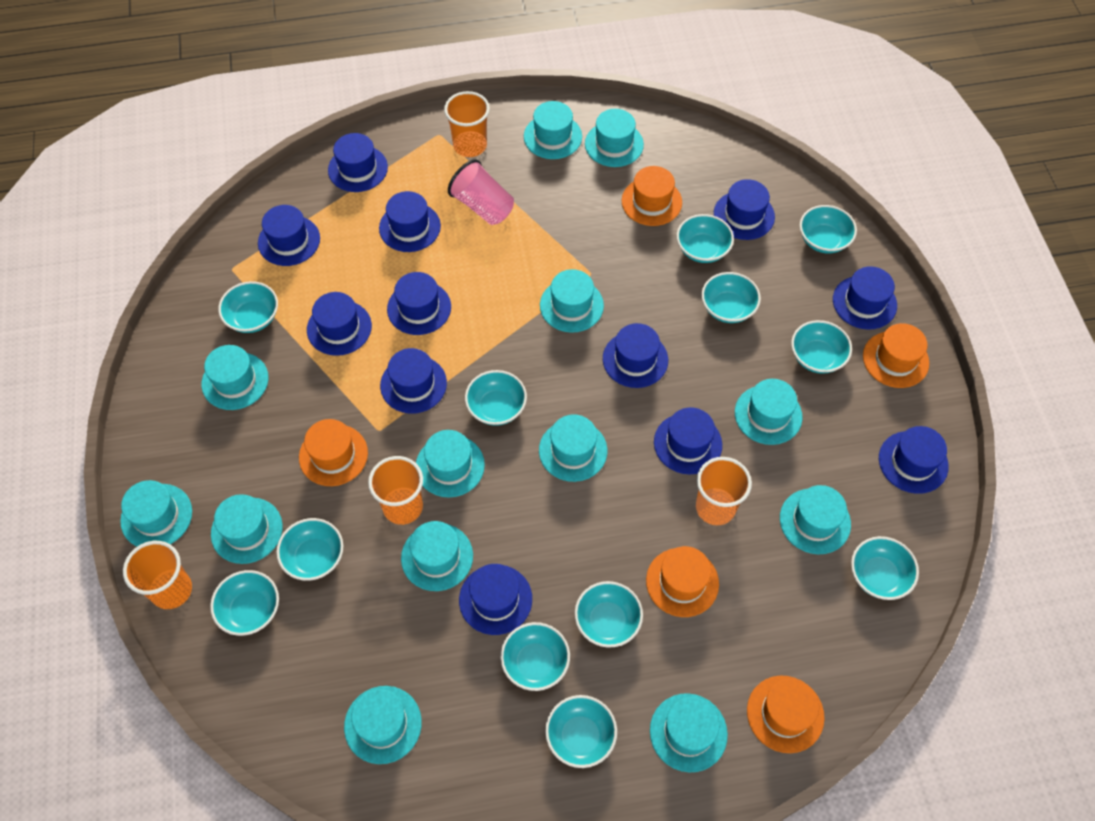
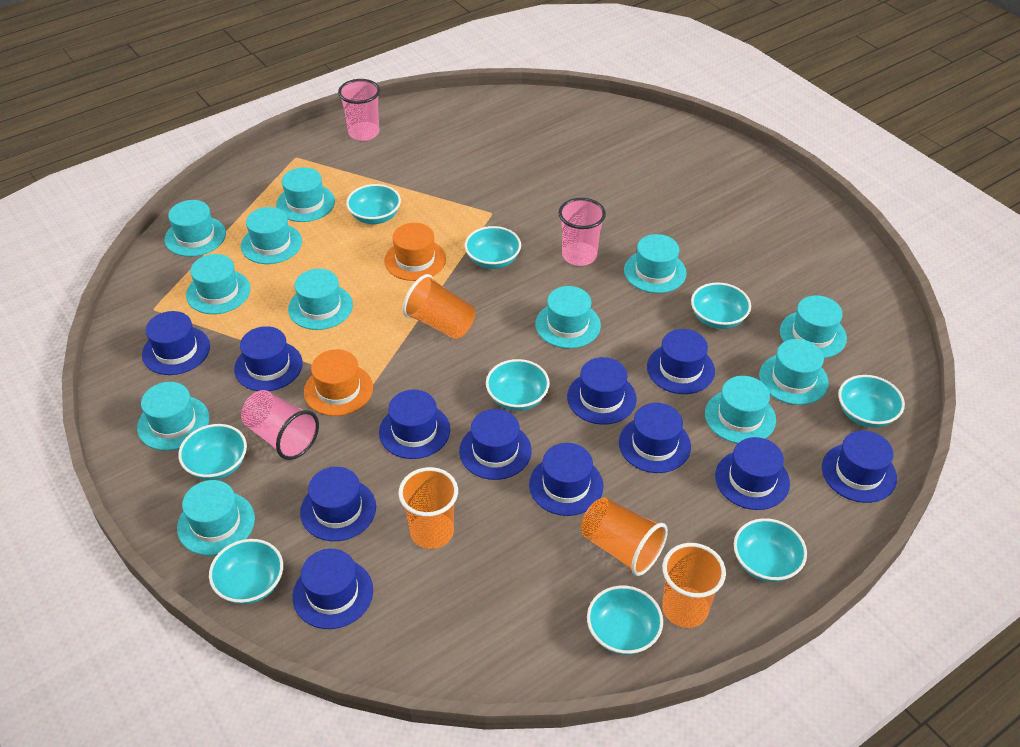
orange hat: [299,419,368,486] [622,166,682,226] [646,546,719,617] [747,676,825,753] [863,323,929,388] = 5 -> [304,349,373,416] [384,223,446,281] = 2
pink cup: [448,159,514,225] = 1 -> [241,390,319,460] [338,79,380,141] [558,198,606,266] = 3
turquoise bowl: [210,570,279,636] [218,281,278,333] [276,518,343,581] [465,370,527,426] [500,622,570,691] [545,695,617,768] [575,581,643,648] [677,214,734,263] [702,272,761,323] [791,320,852,374] [799,205,857,253] [851,536,919,600] = 12 -> [178,424,247,480] [209,539,283,604] [346,184,401,224] [465,226,521,269] [486,359,550,411] [587,586,663,655] [691,282,751,329] [734,518,807,582] [838,375,905,428] = 9
turquoise hat: [120,480,192,546] [202,345,269,410] [211,494,283,564] [344,686,422,764] [401,521,473,591] [416,430,485,497] [524,101,582,159] [539,414,607,482] [540,269,604,333] [585,109,644,167] [650,693,728,772] [735,379,802,445] [780,485,851,554] = 13 -> [137,382,209,451] [165,200,226,257] [177,480,255,556] [186,254,251,314] [241,207,302,264] [276,167,335,222] [288,269,353,330] [535,286,601,348] [624,234,687,293] [705,376,776,444] [759,339,829,405] [780,295,847,358] = 12

